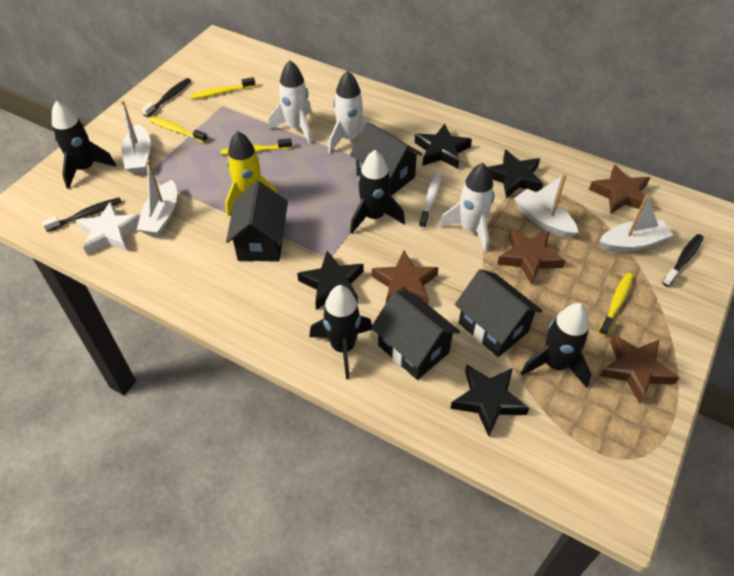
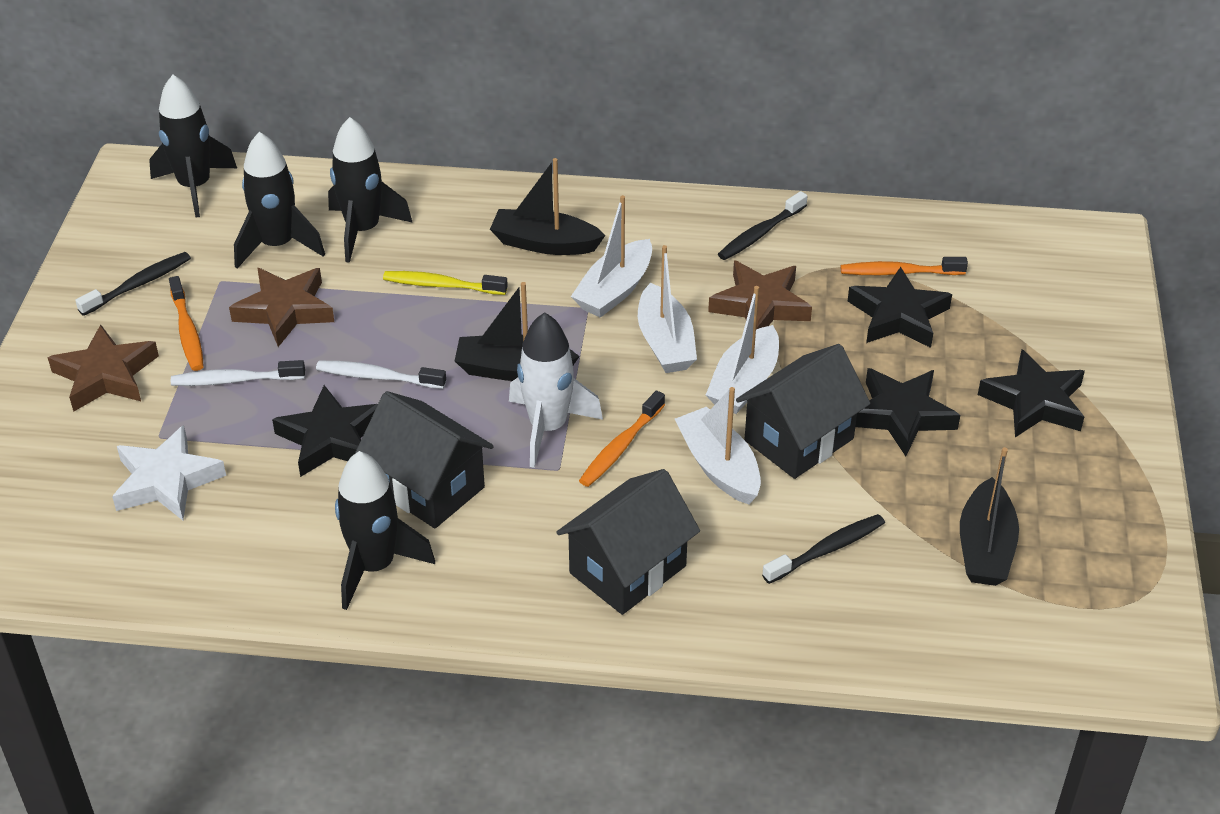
black boat: none = 0 -> [455,282,580,381] [490,158,606,255] [960,447,1019,586] = 3
black house: [226,181,288,262] [350,122,423,196] [371,291,460,380] [455,269,542,357] = 4 -> [355,391,494,528] [556,469,700,615] [736,344,870,479] = 3
brown star: [372,250,439,304] [497,229,566,285] [589,165,650,214] [600,335,680,404] = 4 -> [47,325,159,412] [229,268,334,347] [708,260,812,330] = 3
orange toothbrush: none = 0 -> [169,276,204,371] [579,391,665,487] [841,257,968,275] = 3
white rocket: [268,60,312,144] [328,71,368,153] [439,163,495,253] = 3 -> [509,312,603,468] = 1
white toothbrush: [419,173,442,228] = 1 -> [171,360,305,386] [316,361,446,389] = 2
yellow rocket: [225,131,278,216] = 1 -> none = 0
yellow toothbrush: [149,117,208,143] [190,77,255,99] [221,138,292,155] [598,273,633,336] = 4 -> [383,271,508,295] = 1

